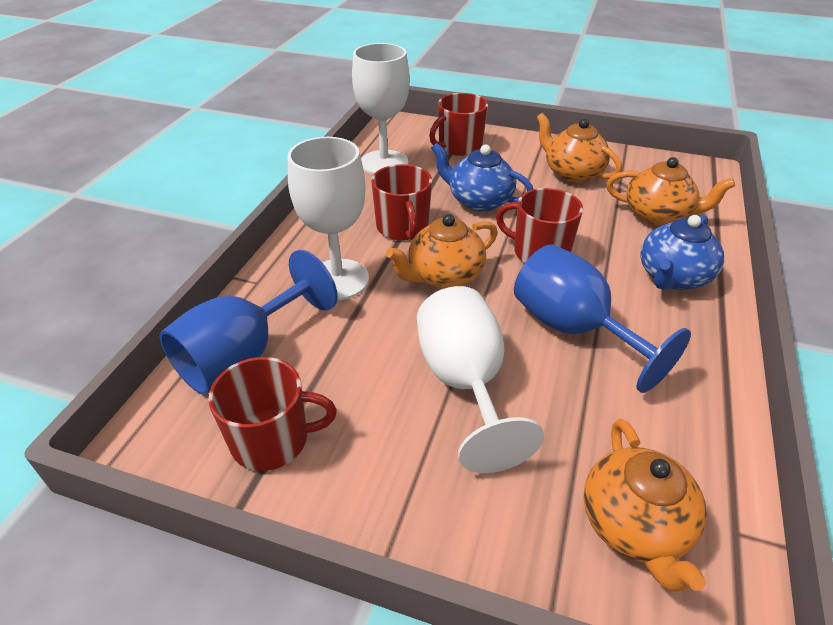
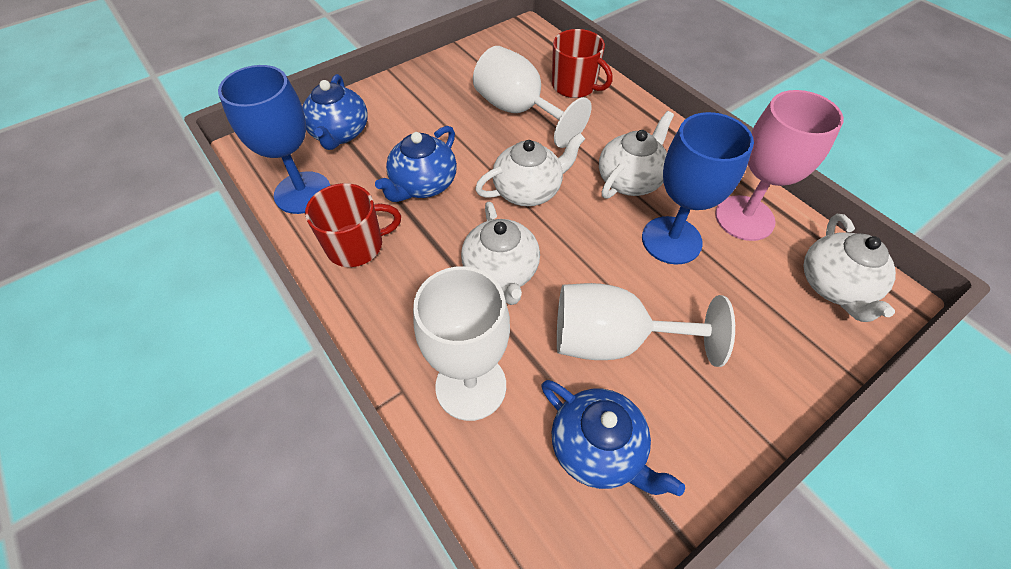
blue teapot: [431,143,533,212] [640,215,724,290] = 2 -> [302,74,368,150] [375,126,457,202] [541,380,685,496] = 3
orange teapot: [386,214,498,289] [537,113,622,183] [583,419,707,592] [607,157,735,226] = 4 -> none = 0
pink goblet: none = 0 -> [715,90,844,241] = 1
red mug: [208,357,337,471] [371,164,432,241] [429,93,488,156] [496,188,583,263] = 4 -> [305,183,401,267] [552,29,613,98] = 2
white teapot: none = 0 -> [461,202,540,305] [475,133,585,206] [599,111,674,199] [803,214,896,322] = 4

